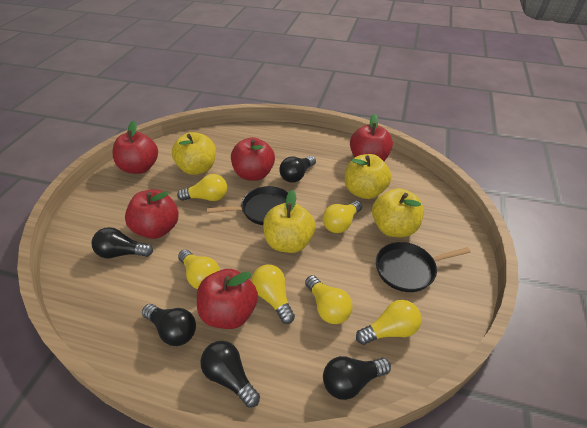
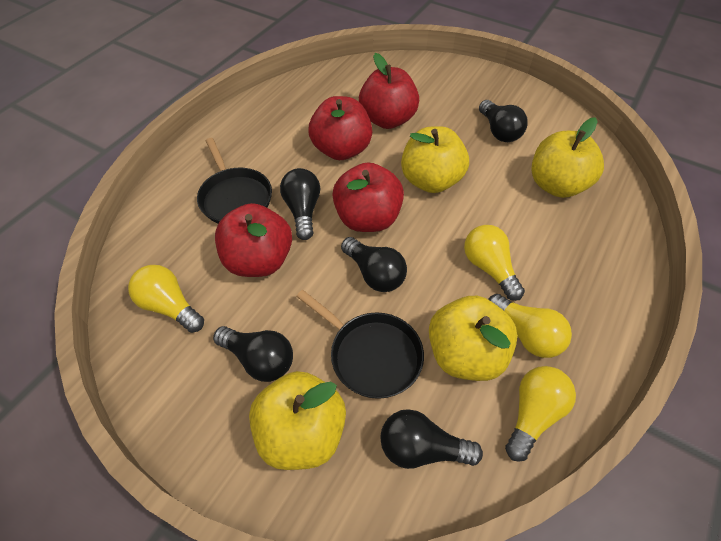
red apple: [113,121,158,174] [125,189,179,239] [197,269,258,329] [231,137,275,181] [350,114,393,161] = 5 -> [215,203,292,277] [308,96,372,160] [332,163,404,232] [359,53,419,129] = 4
yellow light bulb: [177,174,227,201] [178,250,220,289] [251,264,295,324] [305,275,353,324] [323,201,362,233] [356,300,422,345] = 6 -> [128,265,204,333] [464,225,525,301] [488,294,572,358] [505,366,576,462] = 4

